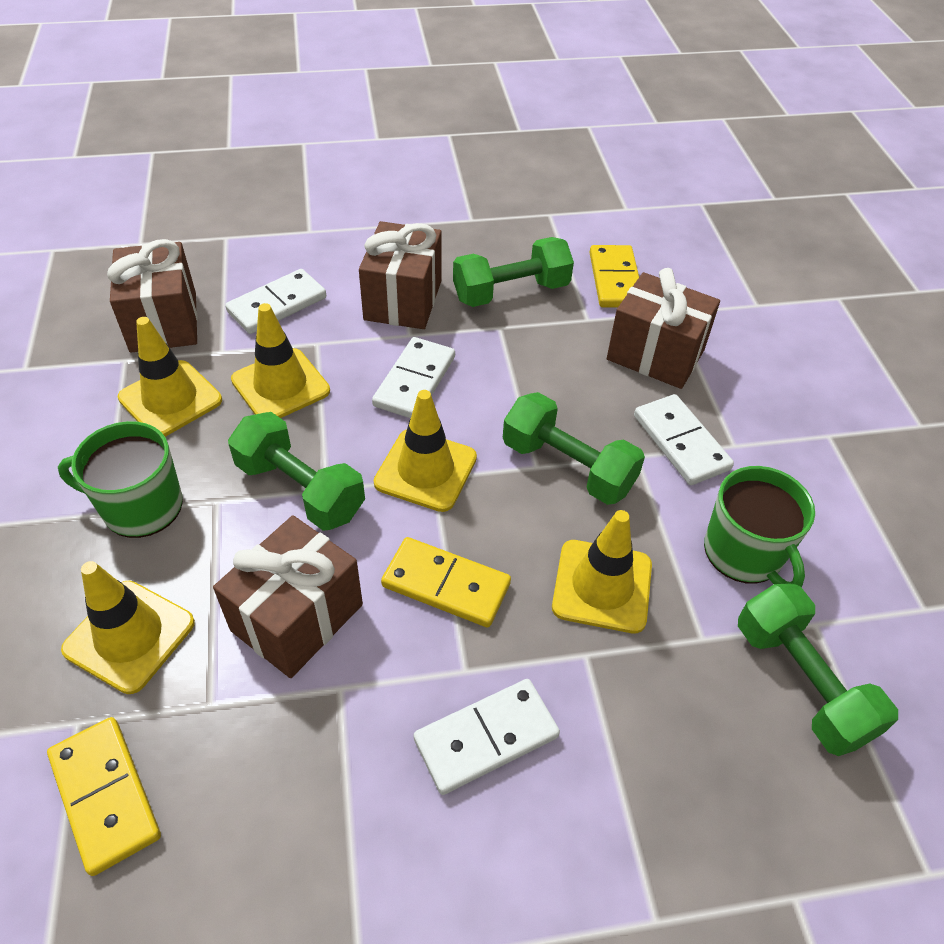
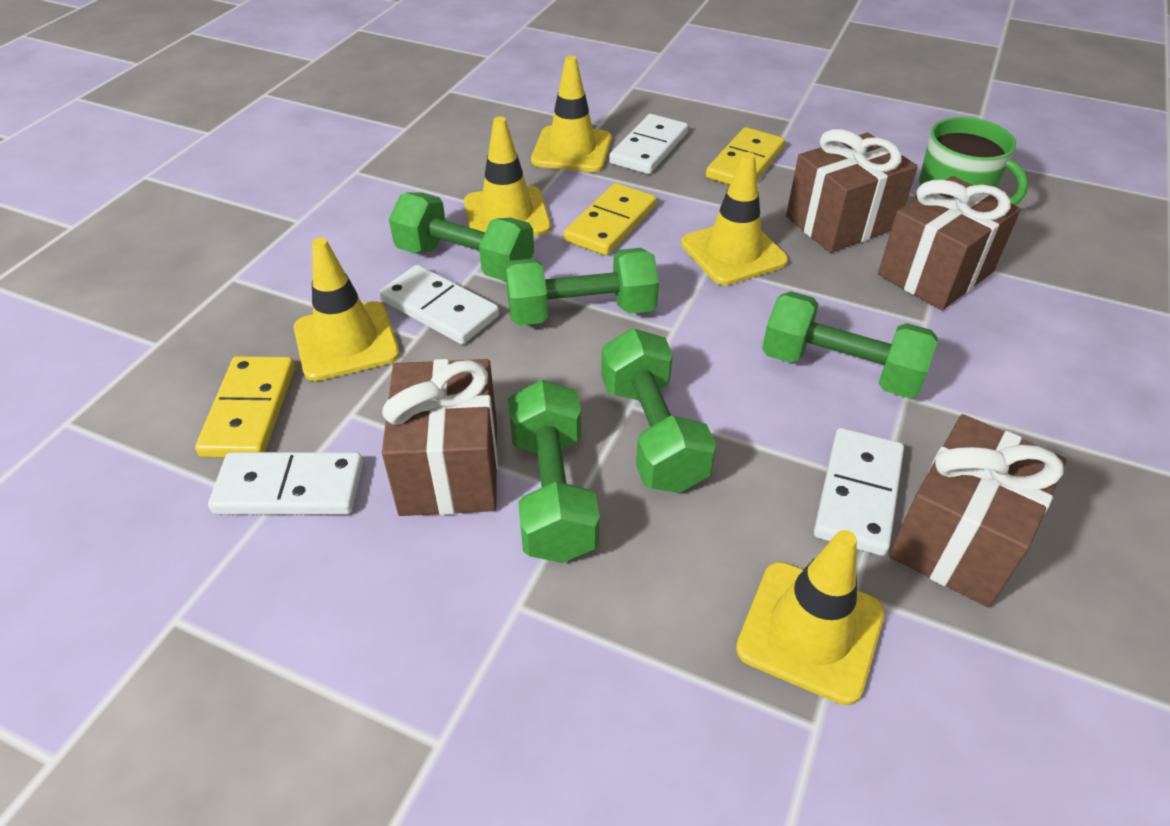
green dumbbell: [228,412,365,531] [453,237,574,307] [503,392,645,505] [738,583,898,756] = 4 -> [389,192,534,281] [505,248,659,325] [508,380,600,563] [601,328,716,493] [762,291,937,398] = 5
green mug: [58,421,183,538] [704,466,815,587] = 2 -> [916,117,1028,205] = 1

